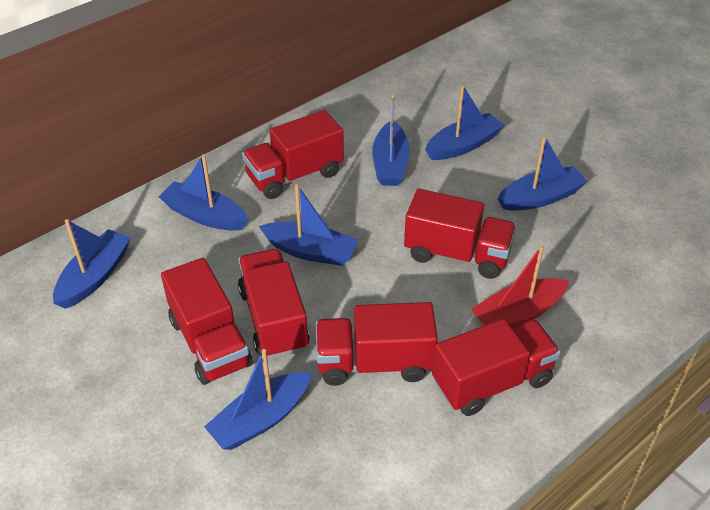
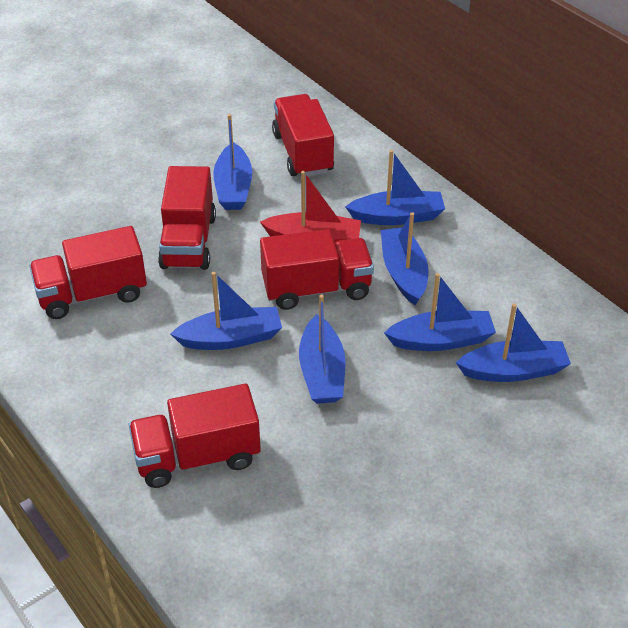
red truck: [161,258,253,385] [238,249,310,359] [242,110,344,199] [316,302,438,386] [404,189,516,279] [432,319,561,416] = 6 -> [29,226,147,319] [128,384,261,488] [158,166,216,270] [260,229,374,310] [272,94,334,177] = 5

